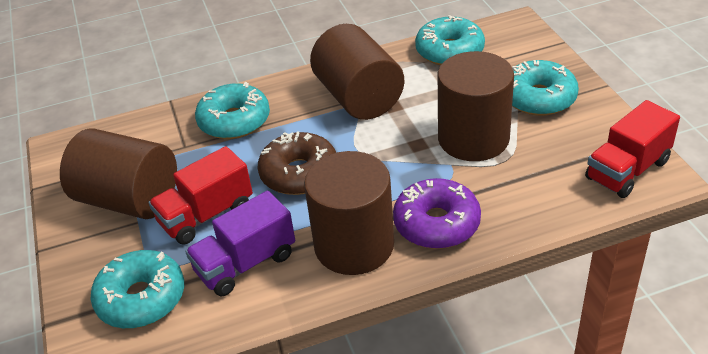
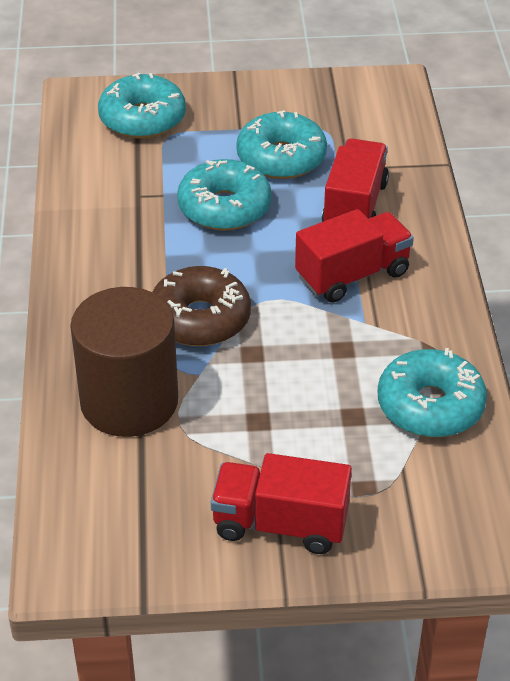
brown cylinder: [60,129,177,219] [304,151,394,275] [310,24,405,120] [438,51,514,161] = 4 -> [70,287,178,437] = 1
purple donut: [393,178,481,249] = 1 -> none = 0
purple truck: [185,191,295,296] = 1 -> none = 0
red truck: [148,146,253,245] [585,100,680,198] = 2 -> [211,453,352,554] [295,209,414,303] [322,138,389,222] = 3

